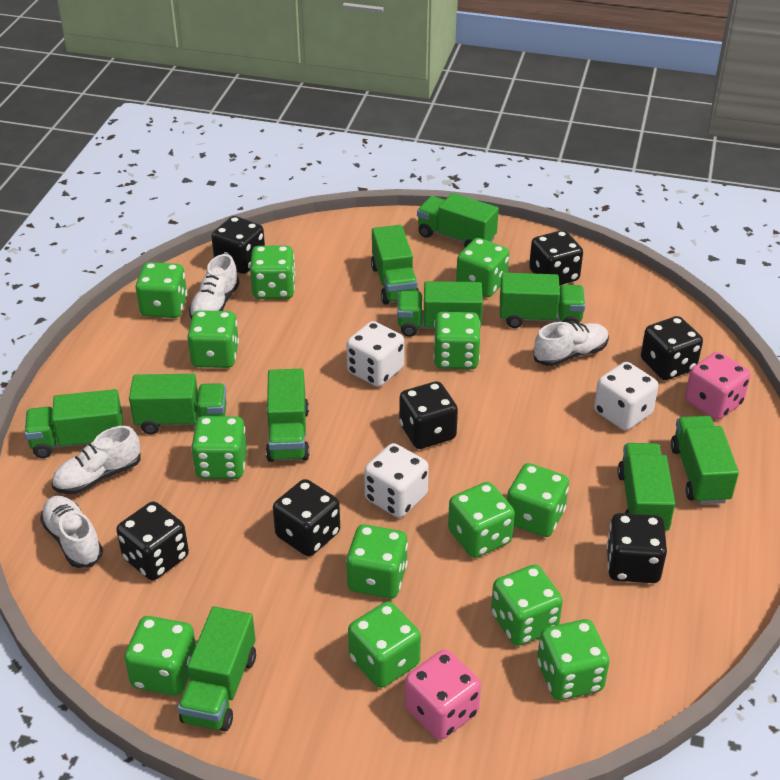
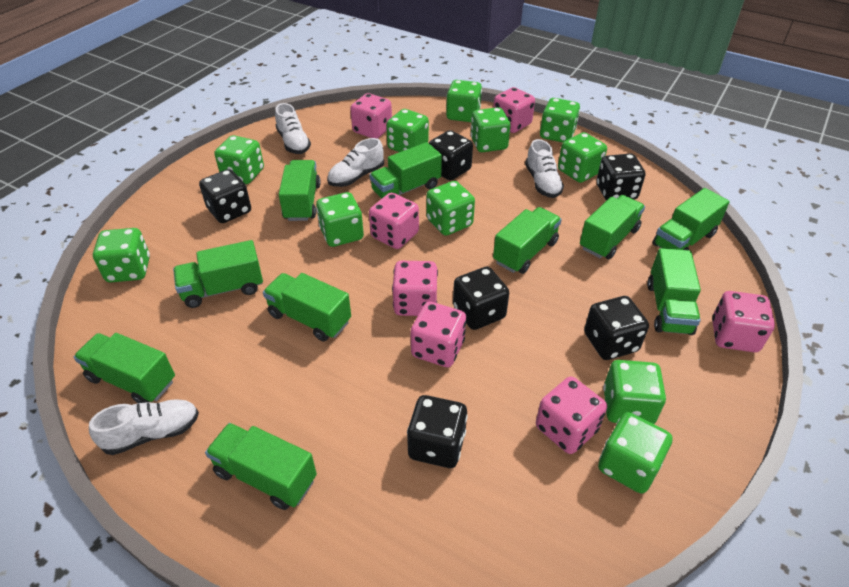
black dice: [116,501,189,580] [211,216,265,274] [273,479,340,556] [399,381,458,449] [529,230,583,285] [607,513,667,583] [641,316,703,380] = 7 -> [199,169,251,223] [407,395,468,468] [429,130,473,181] [453,267,509,330] [584,296,649,360] [596,153,646,201] = 6
green dice: [124,616,196,696] [136,262,187,318] [187,310,239,368] [191,416,247,479] [250,245,295,299] [346,524,408,599] [348,602,421,688] [433,312,480,369] [448,482,515,558] [456,238,509,297] [491,565,563,646] [507,463,569,537] [537,619,610,700] = 13 -> [93,228,150,283] [214,135,264,184] [316,192,364,247] [386,109,429,152] [426,181,475,236] [446,80,482,122] [470,107,511,152] [540,98,580,143] [558,132,607,183] [598,412,673,494] [603,360,666,424] = 11
pink dice: [405,650,481,740] [685,352,751,420] = 2 -> [350,93,392,139] [369,193,419,249] [392,261,438,316] [411,302,466,367] [493,87,535,133] [536,377,607,454] [712,291,775,352] = 7
white dice: [346,321,404,387] [364,443,429,518] [594,362,658,431] = 3 -> none = 0

